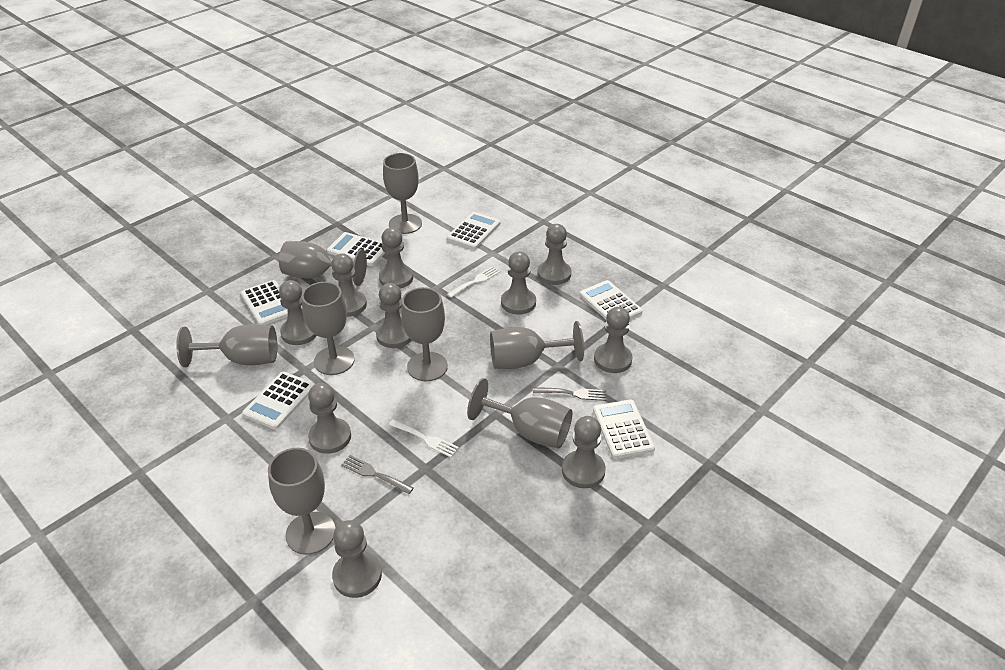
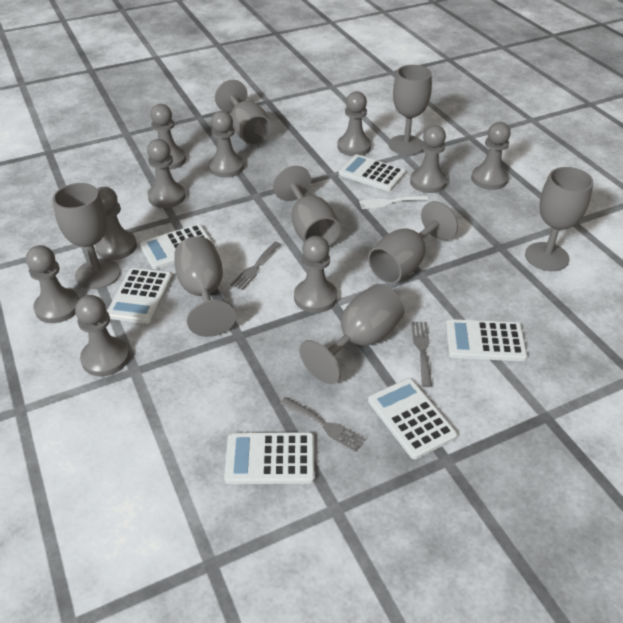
grey fork: [341,455,414,494] [533,387,606,401] = 2 -> [230,242,281,290] [280,397,366,452] [411,322,432,387] = 3
white fork: [389,419,459,457] [447,266,500,298] = 2 -> [359,195,428,209] = 1

